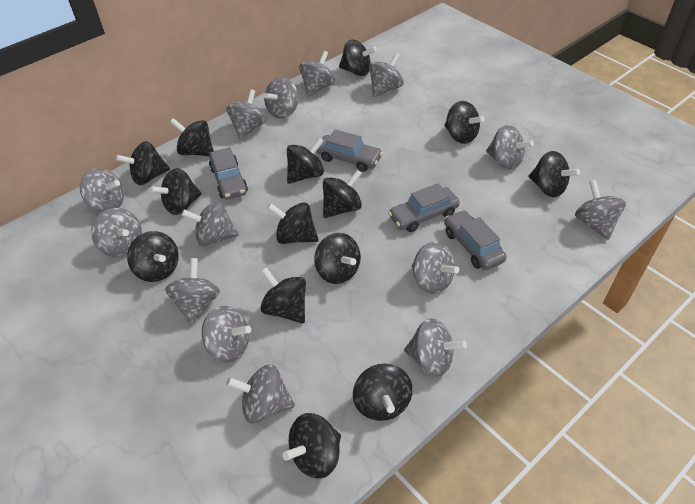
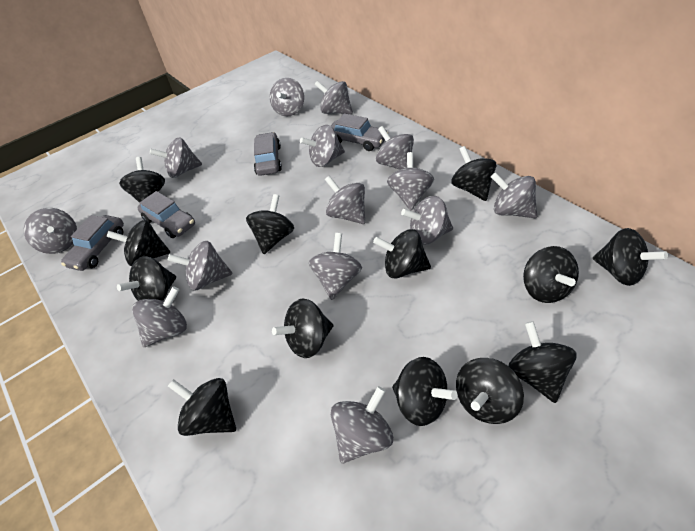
black spinning top: [115,141,170,185] [127,231,179,282] [149,168,202,215] [170,118,214,156] [260,267,306,323] [267,202,319,244] [282,413,341,479] [287,137,324,184] [314,233,361,284] [323,170,362,218] [339,40,377,76] [353,364,413,421] [444,101,484,144] [529,151,580,197] = 14 -> [106,220,170,266] [117,256,176,301] [119,157,165,203] [168,378,236,436] [246,194,294,254] [272,299,333,358] [373,229,431,278] [392,357,457,426] [451,146,496,201] [456,358,524,424] [509,321,576,403] [523,246,579,303] [593,228,668,286] = 13

